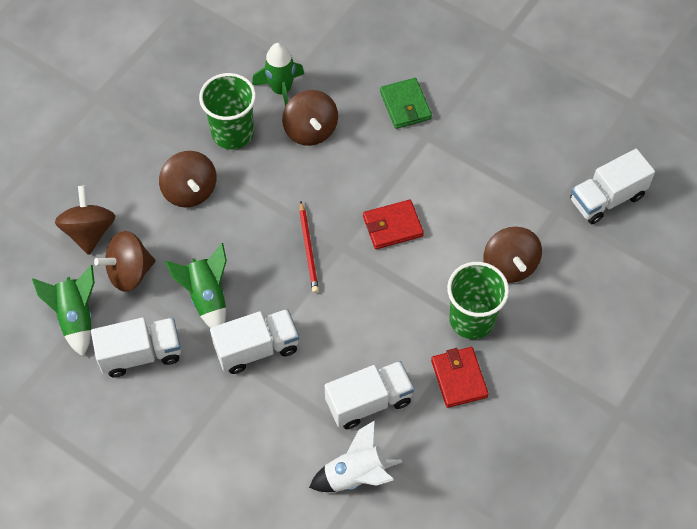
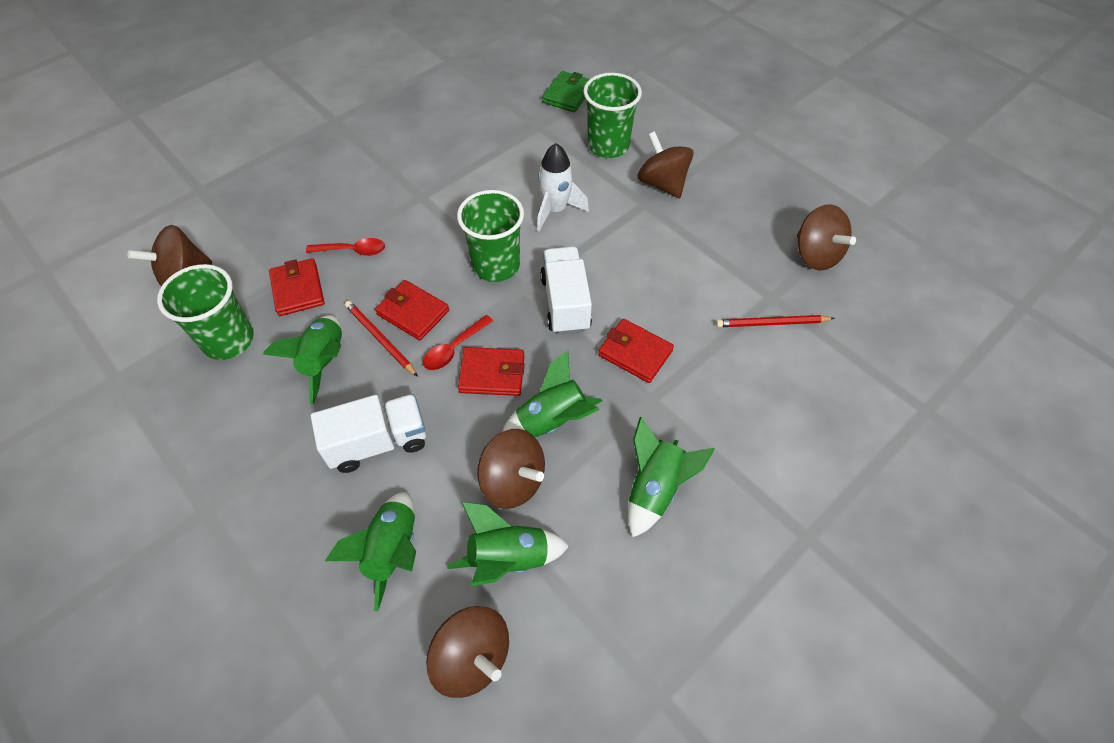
green cup: [199,73,256,149] [447,262,509,339] = 2 -> [157,264,254,360] [457,190,524,282] [583,73,642,158] = 3
green rocket: [32,265,95,356] [165,243,227,328] [252,43,304,106] = 3 -> [263,315,342,404] [325,492,416,611] [447,502,569,586] [502,350,602,437] [628,417,715,538] = 5
red pencil: [299,202,319,293] = 1 -> [345,301,418,377] [716,315,835,327] = 2
red spoon: none = 0 -> [306,238,385,256] [423,315,493,370] = 2
red wallet: [363,200,424,249] [431,347,489,408] = 2 -> [269,258,324,316] [375,280,449,340] [458,347,525,396] [598,319,674,383] = 4
white truck: [91,317,181,377] [210,309,299,374] [325,361,414,429] [570,149,655,224] = 4 -> [311,394,426,473] [540,247,592,334] = 2

